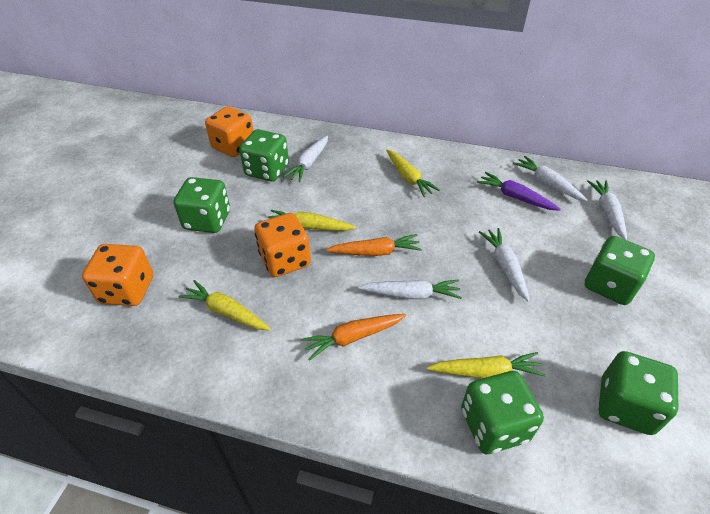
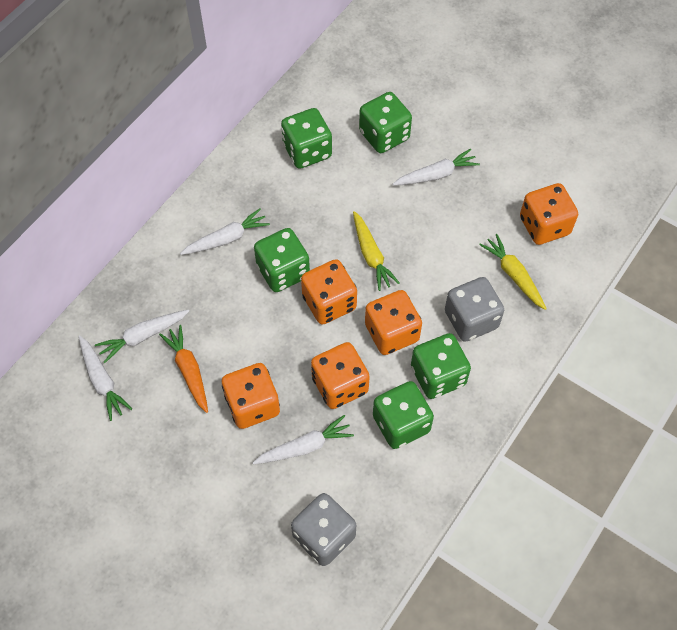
grey dice: none = 0 -> [291,493,356,566] [445,277,504,342] = 2
orange carrot: [301,314,406,361] [326,234,422,256] = 2 -> [159,325,208,413] = 1
orange dice: [82,244,153,306] [205,106,254,157] [254,213,311,277] = 3 -> [222,363,280,429] [301,259,357,325] [311,342,370,409] [365,290,422,355] [520,183,578,245] = 5
purple carrot: [477,172,561,211] = 1 -> none = 0
yellow carrot: [178,280,271,330] [268,210,356,231] [386,149,440,197] [427,352,546,378] = 4 -> [353,211,400,291] [479,234,547,310] = 2

